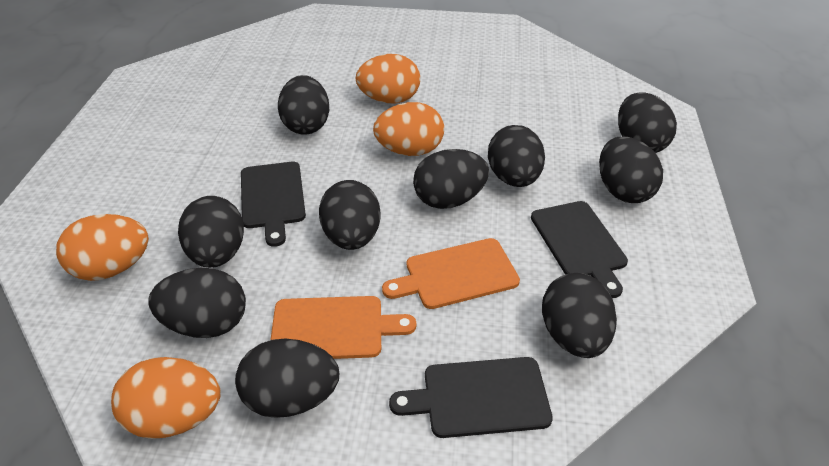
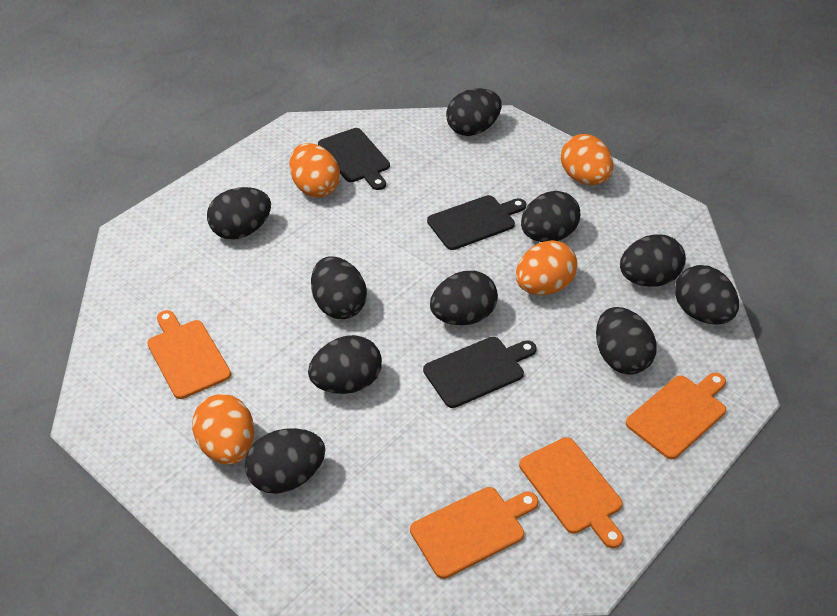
orange cutting board: [270,296,416,359] [382,238,520,309] = 2 -> [147,310,231,399] [410,487,538,579] [519,437,623,548] [626,373,726,459] = 4

